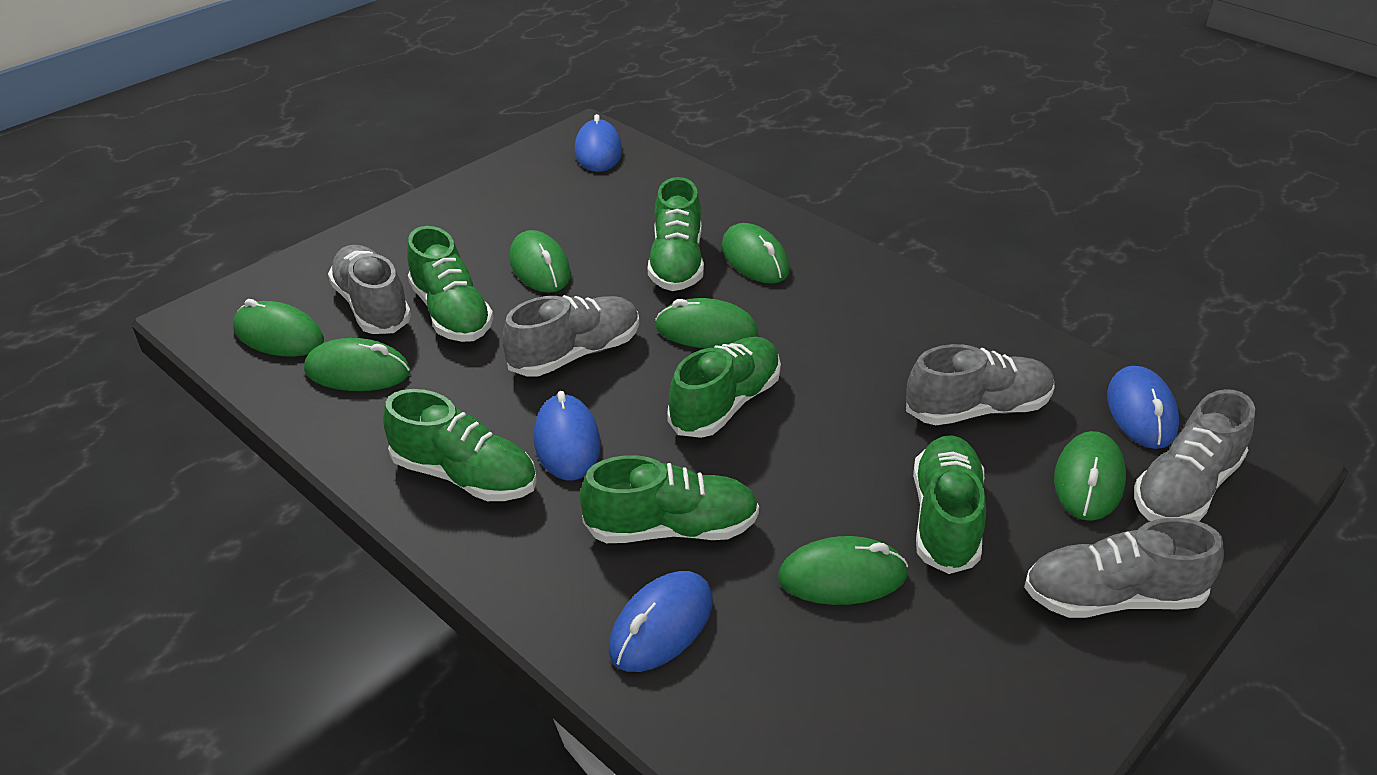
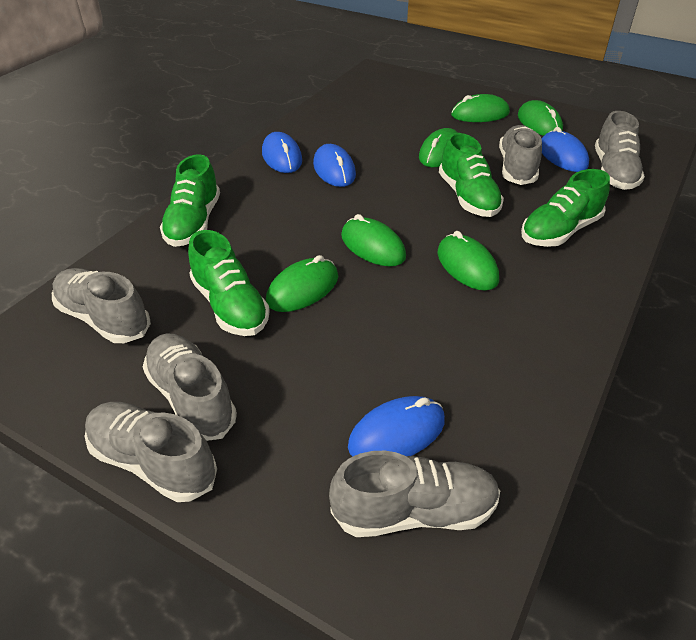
green mouse: [233,299,324,357] [304,338,411,391] [509,230,571,293] [655,298,758,348] [721,223,790,284] [778,536,908,605] [1054,431,1126,521] = 7 -> [266,255,338,312] [341,214,406,266] [419,128,458,167] [437,231,499,291] [451,94,510,122] [518,100,563,136] = 6
green shoe: [383,389,537,501] [407,226,493,342] [580,455,759,543] [648,177,704,291] [667,337,781,438] [913,435,986,574] = 6 -> [160,154,220,247] [188,230,270,336] [439,133,504,217] [521,169,610,247] = 4
grey shoe: [328,245,411,334] [502,295,639,377] [906,344,1055,425] [1024,518,1224,618] [1134,389,1255,521] = 5 -> [52,268,151,343] [84,402,217,502] [143,333,237,441] [329,451,500,537] [499,125,542,185] [595,111,645,190] = 6

